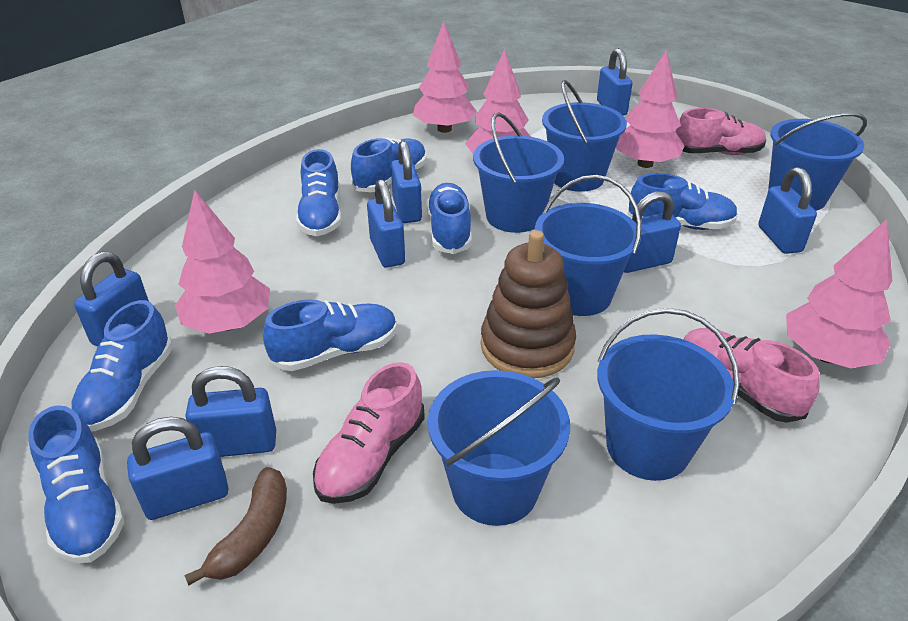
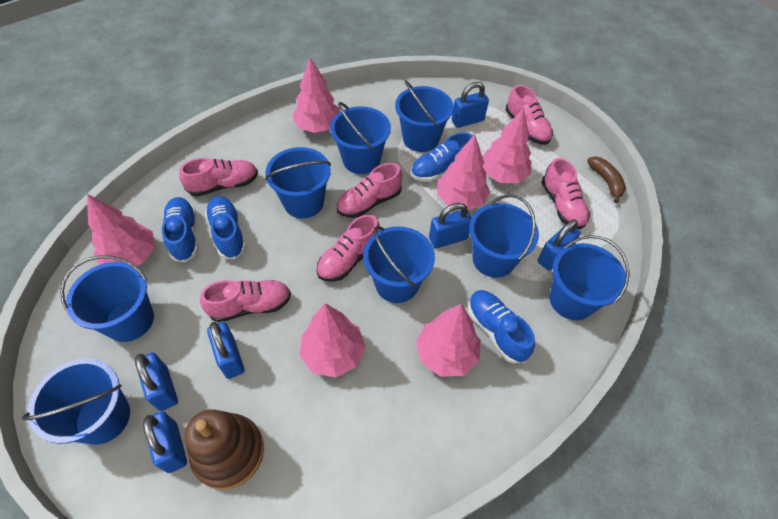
blue bucket: [428,370,570,526] [473,112,564,233] [535,175,641,316] [542,80,627,192] [597,308,739,481] [768,113,867,211] = 6 -> [22,358,130,445] [60,255,154,342] [265,147,331,218] [330,102,391,174] [363,226,435,303] [395,80,453,152] [469,194,539,278] [550,235,630,320] = 8
blue padlock: [74,252,149,346] [127,417,229,520] [186,366,276,457] [367,179,405,267] [391,141,422,223] [597,48,632,116] [624,191,681,273] [758,167,817,254] = 8 -> [135,353,178,411] [143,411,187,473] [207,322,244,379] [429,203,471,248] [452,82,489,128] [538,219,581,270] = 6
blue shoe: [28,405,125,563] [71,300,173,431] [263,299,397,371] [296,149,341,236] [351,137,426,192] [427,183,472,254] [627,173,738,230] = 7 -> [162,197,198,262] [205,196,246,259] [411,132,473,182] [468,290,535,364] = 4
pink shoe: [313,362,425,504] [675,108,766,155] [683,328,820,423] = 3 -> [179,158,258,197] [200,280,291,322] [316,214,380,282] [337,163,402,218] [506,85,553,145] [541,158,590,229] = 6
pink tree: [175,190,270,334] [413,21,477,133] [465,49,531,154] [616,50,684,168] [786,219,892,368] = 5 -> [87,194,155,266] [292,58,340,133] [300,303,366,378] [416,304,480,377] [437,135,490,210] [482,109,531,183] = 6

